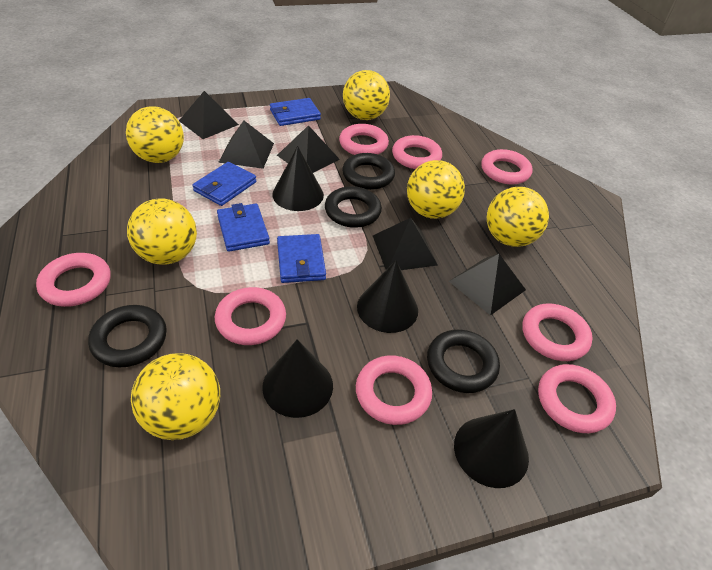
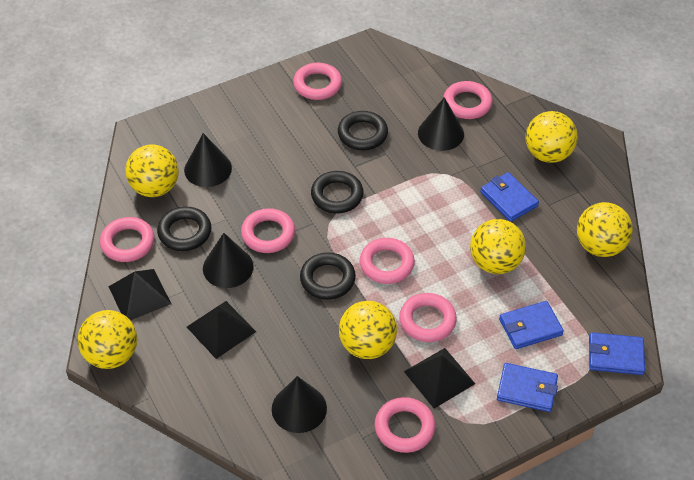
black pyramid: [179,91,239,139] [218,121,274,169] [277,125,340,173] [373,218,438,270] [449,254,526,316] = 5 -> [108,269,172,320] [187,301,256,359] [404,348,475,408] = 3
pink ring: [36,253,110,307] [215,287,286,345] [339,124,389,155] [356,356,432,425] [392,135,442,169] [482,149,533,184] [522,303,593,361] [538,364,616,433] = 8 -> [100,217,154,262] [241,208,295,253] [293,63,342,100] [359,238,415,284] [374,397,435,453] [399,293,457,342] [443,81,492,119] = 7

